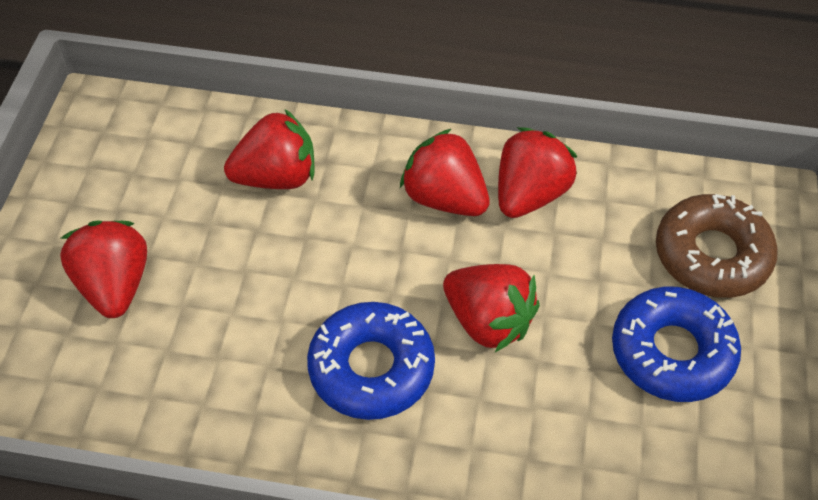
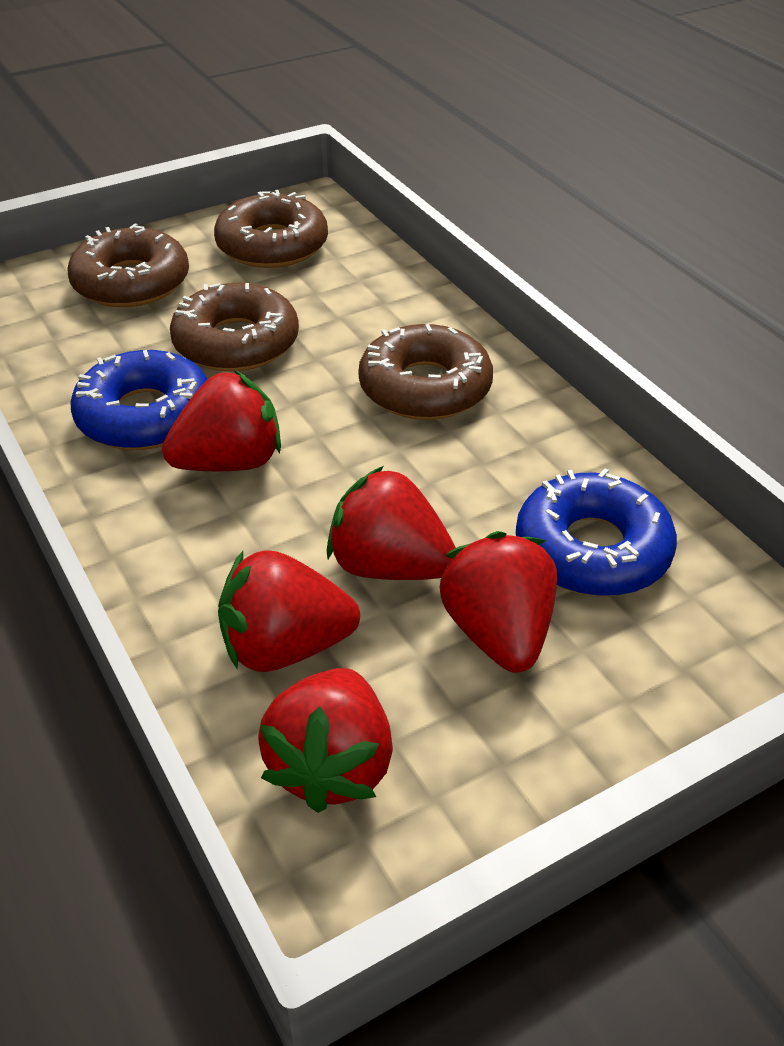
brown donut: [656,194,778,298] = 1 -> [67,224,189,307] [170,283,299,372] [214,190,328,268] [358,324,493,420] = 4

